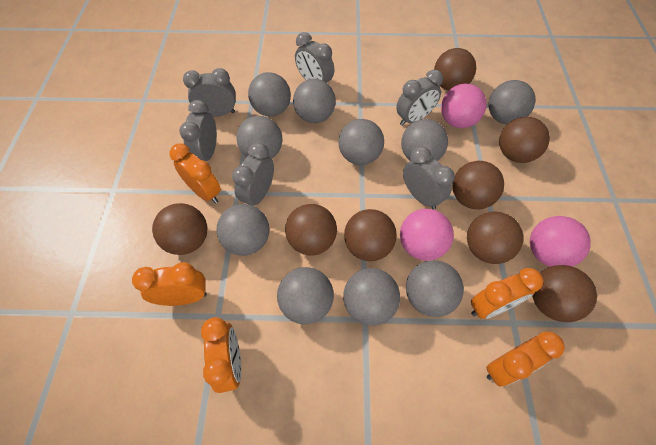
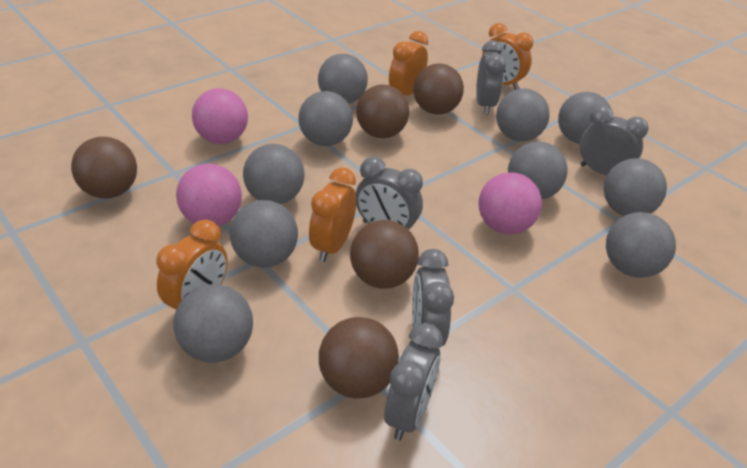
brown ball: [152,203,207,255] [285,204,337,256] [344,209,397,261] [434,48,476,91] [452,161,504,209] [467,212,523,264] [499,117,550,163] [532,265,597,322] = 8 -> [71,137,137,198] [319,317,399,398] [350,220,419,289] [356,84,409,138] [413,63,464,115] = 5
grey clock: [179,100,217,161] [183,68,235,117] [232,143,274,206] [295,32,334,83] [396,70,443,126] [403,146,455,209] = 6 -> [356,157,423,230] [384,323,443,440] [412,249,454,346] [476,40,506,114] [580,106,649,175] = 5
orange clock: [132,262,207,306] [169,144,221,203] [201,317,241,393] [471,268,543,319] [486,331,565,387] = 5 -> [156,219,228,310] [309,168,356,262] [389,31,428,96] [482,23,533,90] = 4

